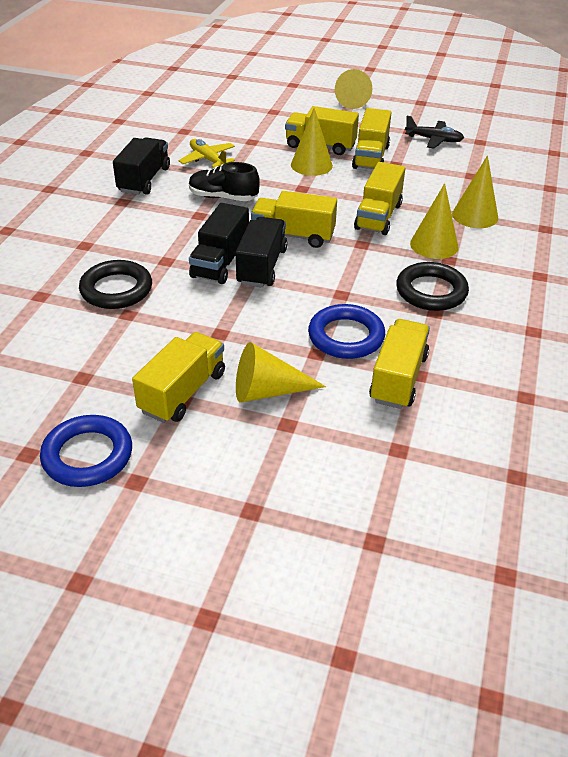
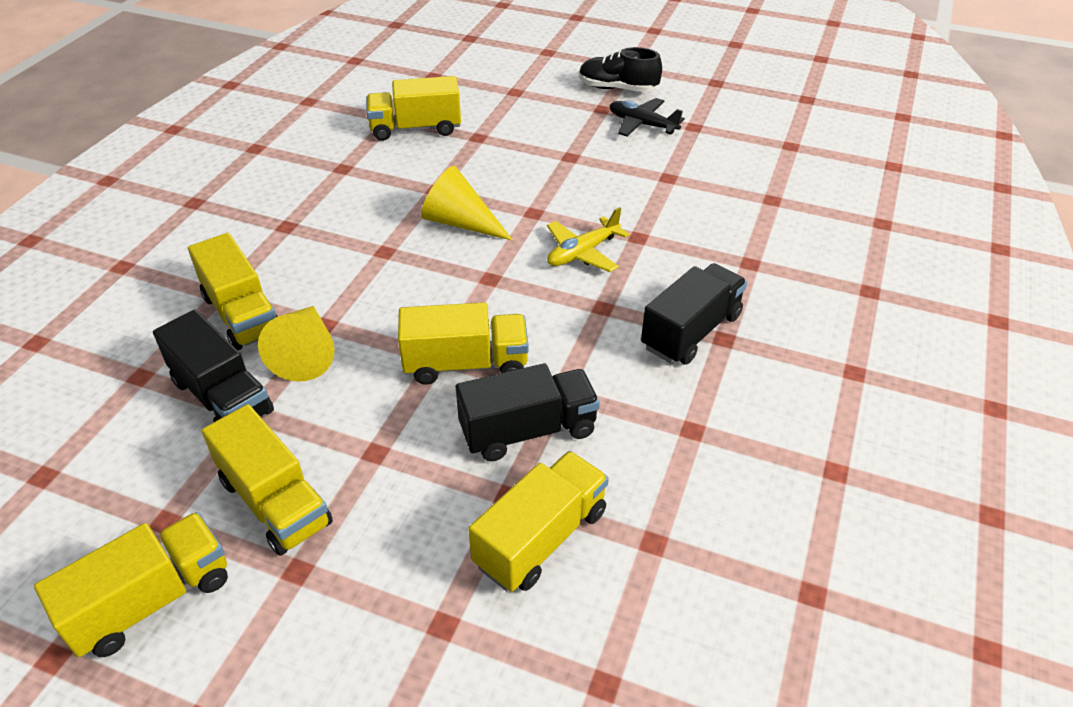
black ring: [79,260,152,309] [396,262,469,311] = 2 -> none = 0
blue ring: [40,415,132,487] [308,304,385,359] = 2 -> none = 0
yellow cone: [236,342,326,403] [291,108,333,176] [335,69,372,109] [410,183,459,259] [452,155,498,228] = 5 -> [258,306,335,382] [421,166,513,241] = 2

